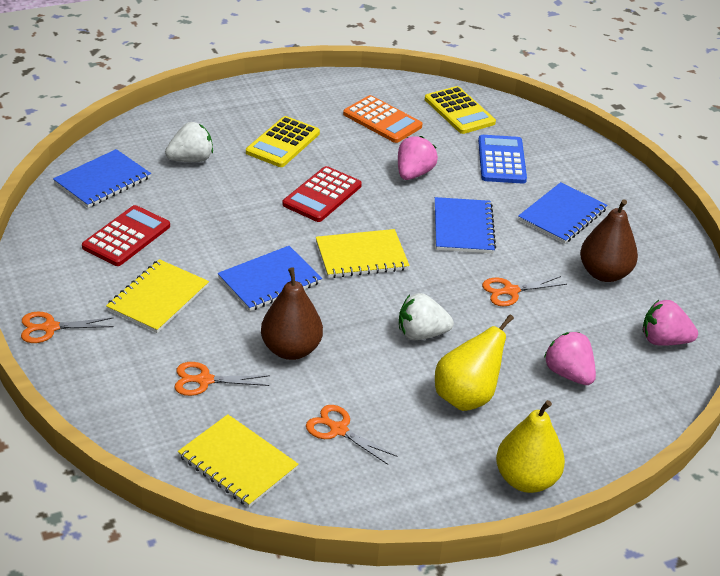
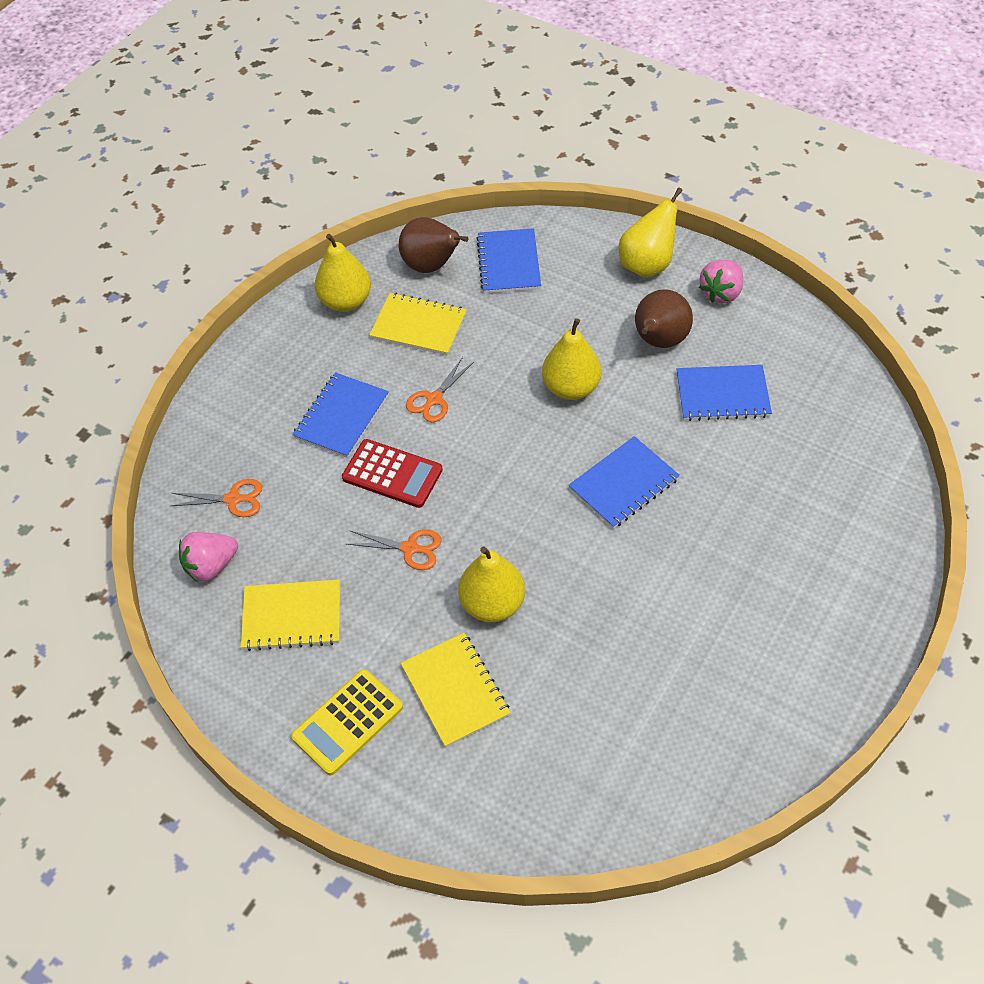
blue calculator: [478,135,527,184] = 1 -> none = 0
orange calculator: [343,95,423,143] = 1 -> none = 0
orange scissors: [21,311,114,343] [174,362,270,396] [306,405,397,465] [482,276,567,306] = 4 -> [171,479,263,517] [347,529,442,570] [406,357,474,422] = 3
pink strawberry: [398,136,438,180] [544,332,596,385] [643,300,698,346] = 3 -> [179,532,238,582] [699,260,743,303] = 2
red calculator: [82,205,170,266] [283,166,362,222] = 2 -> [342,439,443,508] = 1
white strawberry: [165,122,213,162] [399,293,454,340] = 2 -> none = 0
yellow calculator: [246,116,320,167] [425,86,496,134] = 2 -> [291,669,403,775] = 1
yellow pear: [435,315,514,411] [496,400,565,493] = 2 -> [315,234,371,312] [458,547,525,622] [542,318,602,400] [619,188,682,278] = 4

